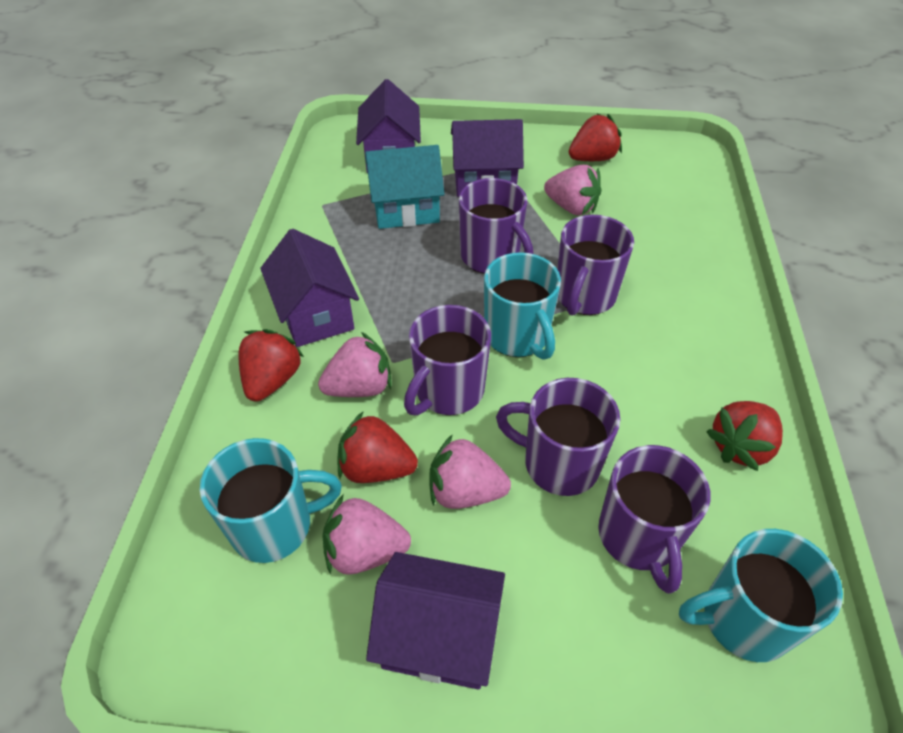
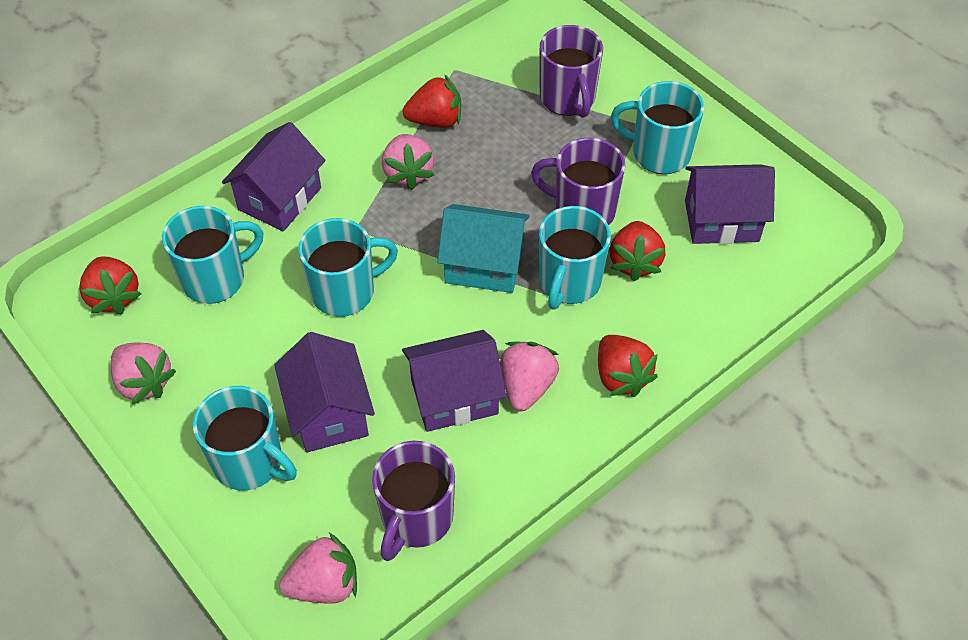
purple mug: [404,305,491,415] [459,178,533,274] [496,378,620,496] [557,215,634,316] [598,445,710,594] = 5 -> [372,441,455,561] [531,138,625,225] [540,25,603,118] = 3
turquoise mug: [200,438,342,563] [484,252,561,360] [679,529,843,662] = 3 -> [162,206,263,304] [193,386,297,490] [298,218,398,317] [539,206,611,309] [611,81,704,174] = 5

